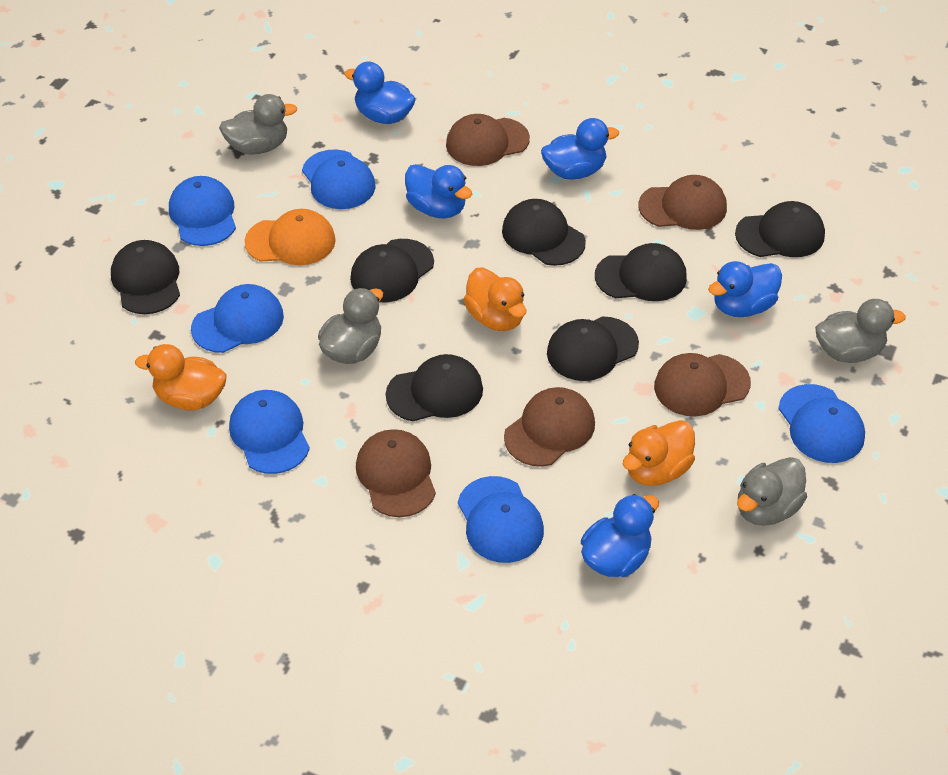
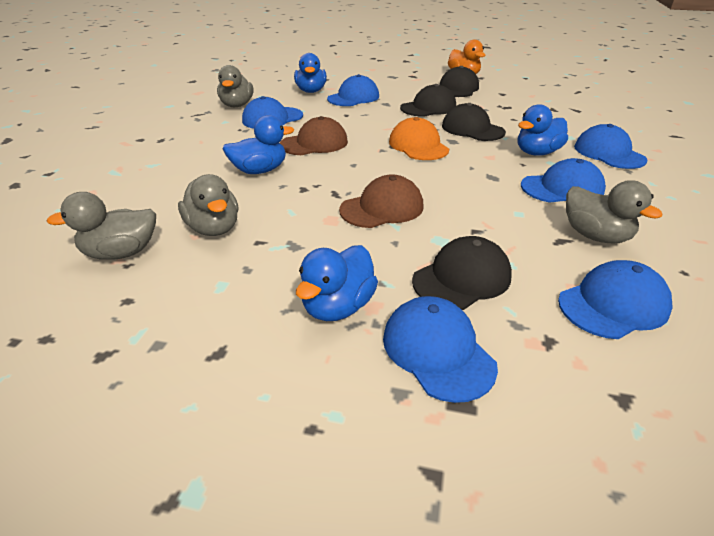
black cap: [111,240,180,314] [350,239,434,302] [386,354,483,421] [502,199,586,266] [547,316,639,381] [595,243,687,301] [735,201,825,257] = 7 -> [400,84,456,117] [412,236,512,310] [440,66,479,97] [442,103,506,141] = 4
blue duck: [344,62,416,124] [405,164,472,218] [541,118,619,180] [581,494,659,577] [708,261,782,317] = 5 -> [223,115,294,174] [294,53,327,93] [296,245,378,321] [517,104,568,156] = 4
brown cap: [356,429,436,517] [446,114,530,166] [504,387,595,467] [638,175,727,230] [654,353,751,417] = 5 -> [280,116,348,155] [339,174,424,228] = 2
orange duck: [135,344,227,410] [463,268,526,331] [623,420,695,486] = 3 -> [448,39,485,74] = 1

